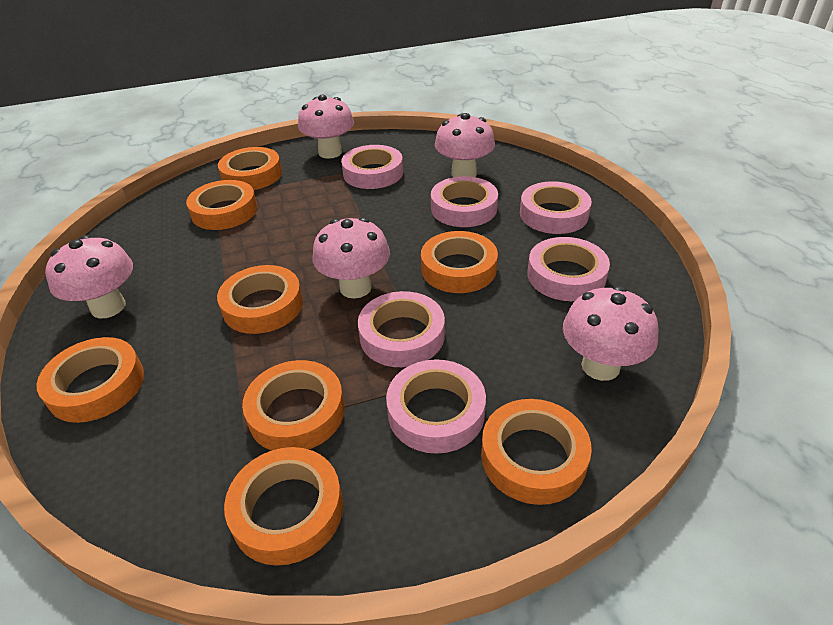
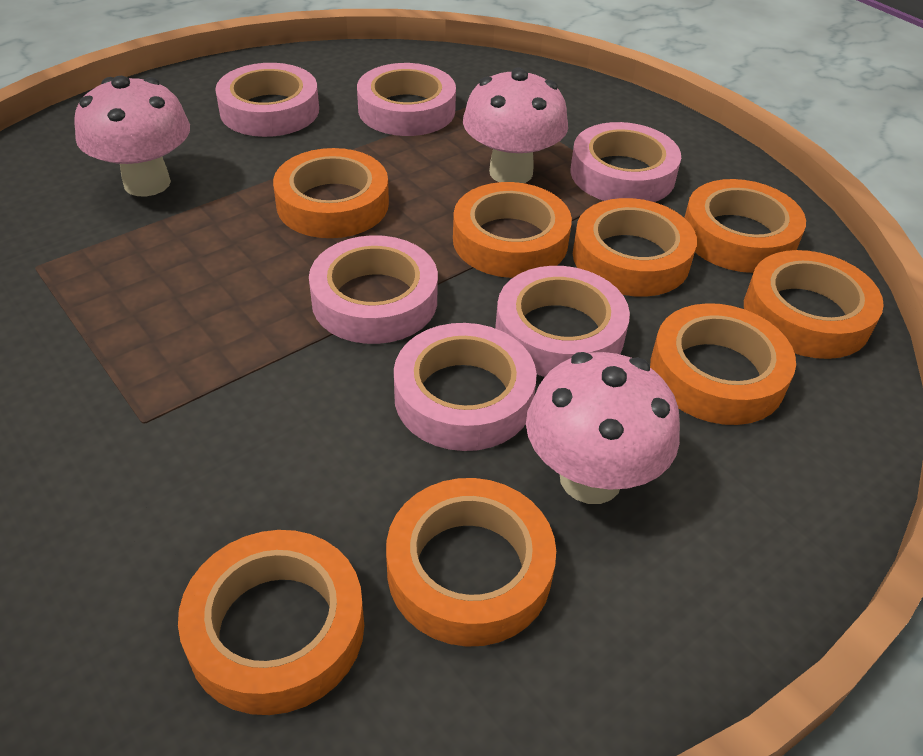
pink mushroom: [45,235,133,318] [298,95,354,159] [313,217,390,298] [435,113,495,177] [563,286,659,381] = 5 -> [74,76,190,196] [463,67,568,183] [526,352,680,504] = 3

